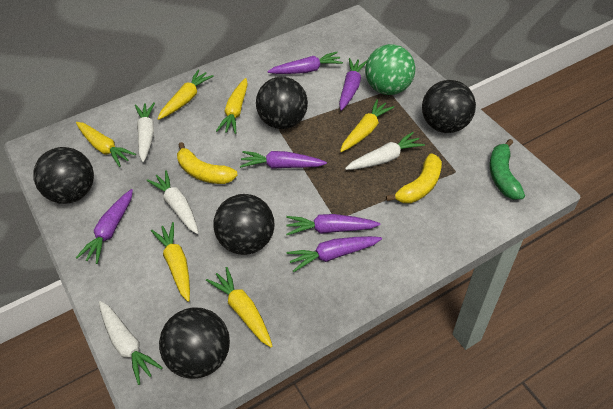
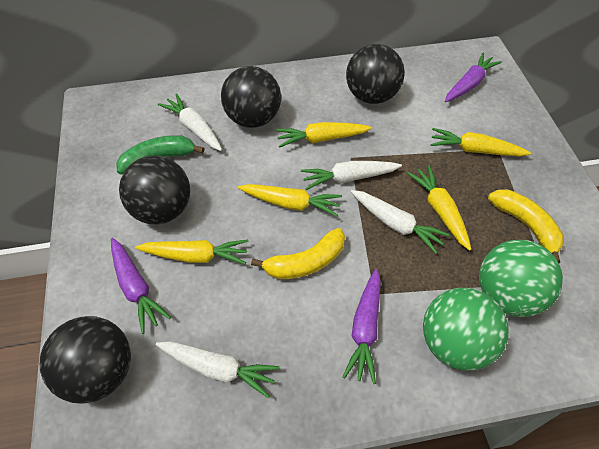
black ball: [33,147,94,204] [159,308,230,379] [213,194,274,255] [256,77,308,129] [422,80,476,133] = 5 -> [40,316,131,403] [119,156,190,225] [221,66,281,128] [346,44,405,104] = 4
green ball: [365,44,415,95] = 1 -> [423,287,509,371] [479,240,563,317] = 2
purple carrot: [76,189,133,264] [240,151,327,169] [267,52,343,74] [286,214,380,235] [286,236,382,272] [339,58,367,111] = 6 -> [111,238,171,334] [343,269,381,384] [445,53,502,102] = 3
yellow carrot: [76,122,136,167] [151,222,190,302] [158,70,214,120] [206,267,273,347] [216,78,248,134] [340,99,394,152] = 6 -> [135,240,248,264] [238,184,342,217] [276,122,372,148] [407,165,471,251] [431,128,531,157] = 5

